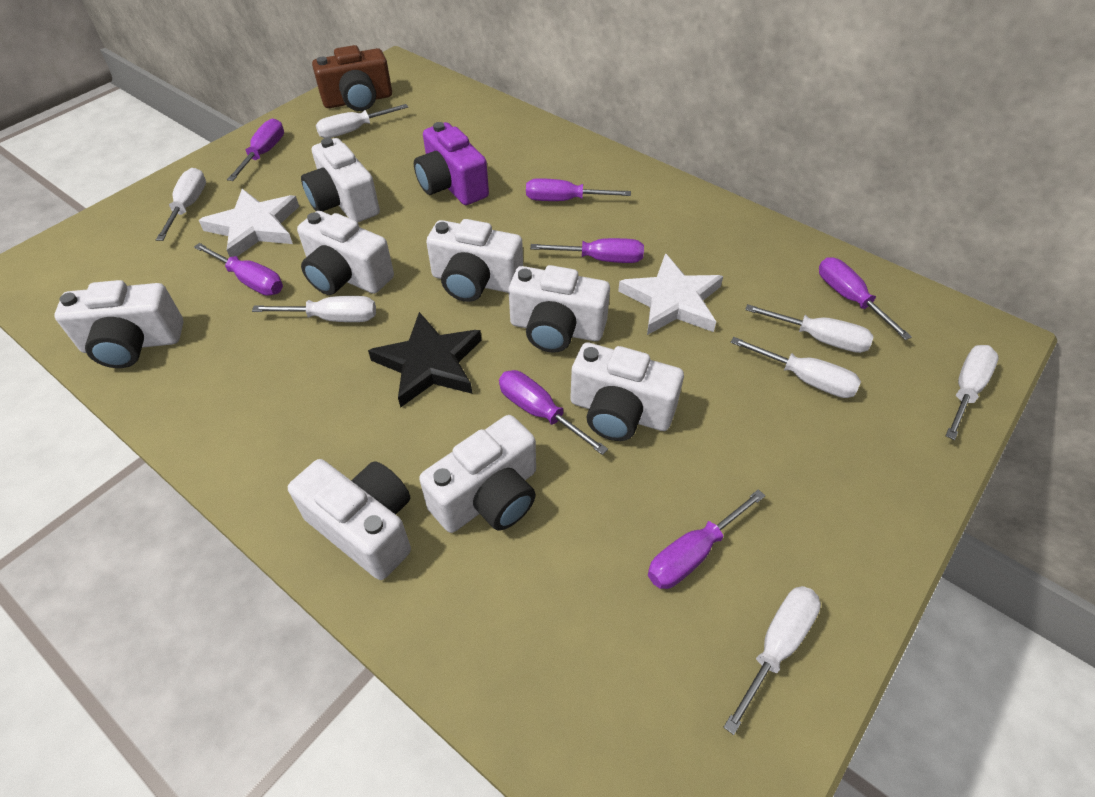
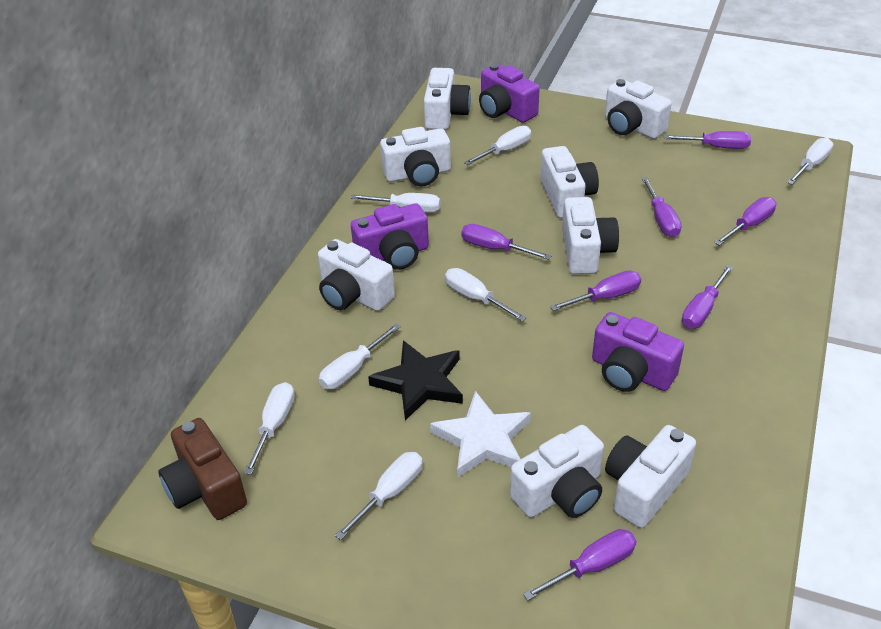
purple camera: [414,122,489,205] = 1 -> [351,203,429,270] [479,64,540,123] [592,312,684,392] = 3
white star: [199,189,299,257] [618,253,723,335] = 2 -> [430,391,531,478] = 1

